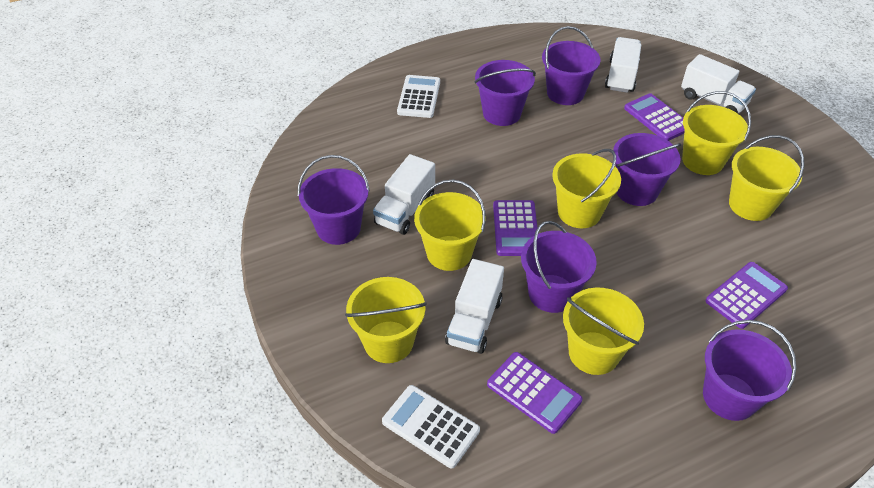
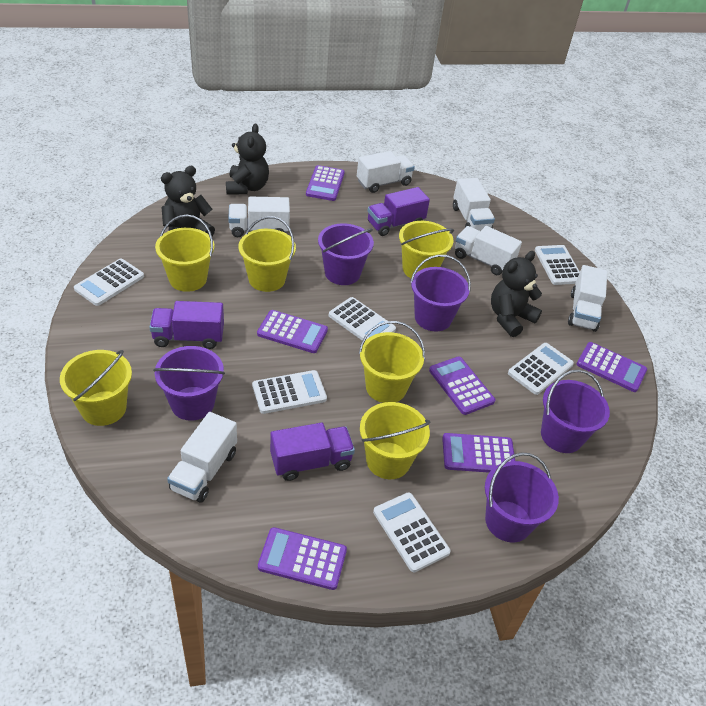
black teddy bear: none = 0 -> [161,166,215,236] [226,124,269,195] [491,251,542,337] = 3
purple bucket: [298,155,370,245] [475,60,536,126] [521,221,597,313] [542,26,600,105] [613,133,681,206] [703,320,796,421] = 6 -> [153,346,225,421] [318,223,374,285] [410,255,471,331] [485,452,559,543] [541,370,610,453] = 5
purple calculator: [487,352,582,434] [493,200,537,256] [624,93,685,141] [706,262,788,329] = 4 -> [257,310,328,353] [258,527,347,590] [306,165,345,201] [429,356,495,415] [442,433,515,473] [577,342,647,392] = 6
purple truck: none = 0 -> [149,301,224,349] [270,423,355,481] [368,187,430,236] = 3
white calculator: [382,385,480,468] [397,75,440,118] = 2 -> [74,259,144,306] [252,370,327,414] [329,297,396,341] [373,492,451,572] [508,343,574,395] [535,245,580,285] = 6
white truck: [373,154,435,235] [445,259,504,354] [605,37,641,93] [681,54,756,114] = 4 -> [167,412,237,502] [228,197,290,237] [357,151,415,193] [453,178,495,231] [455,226,522,275] [568,265,607,332] = 6

